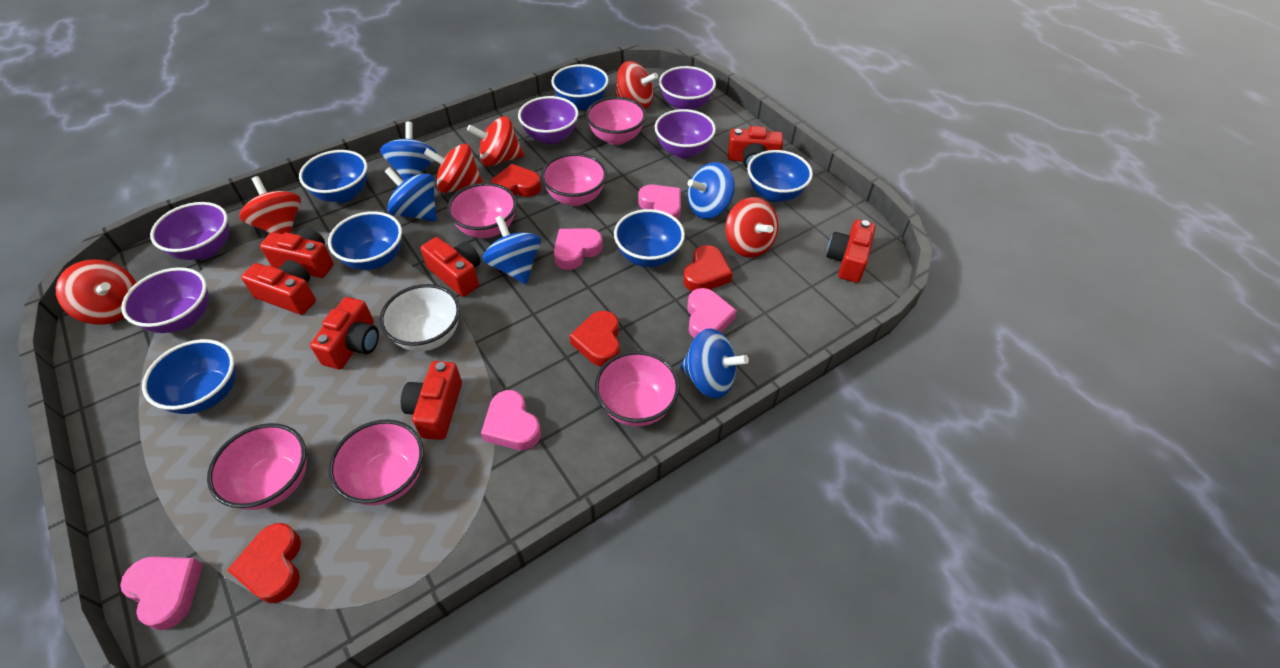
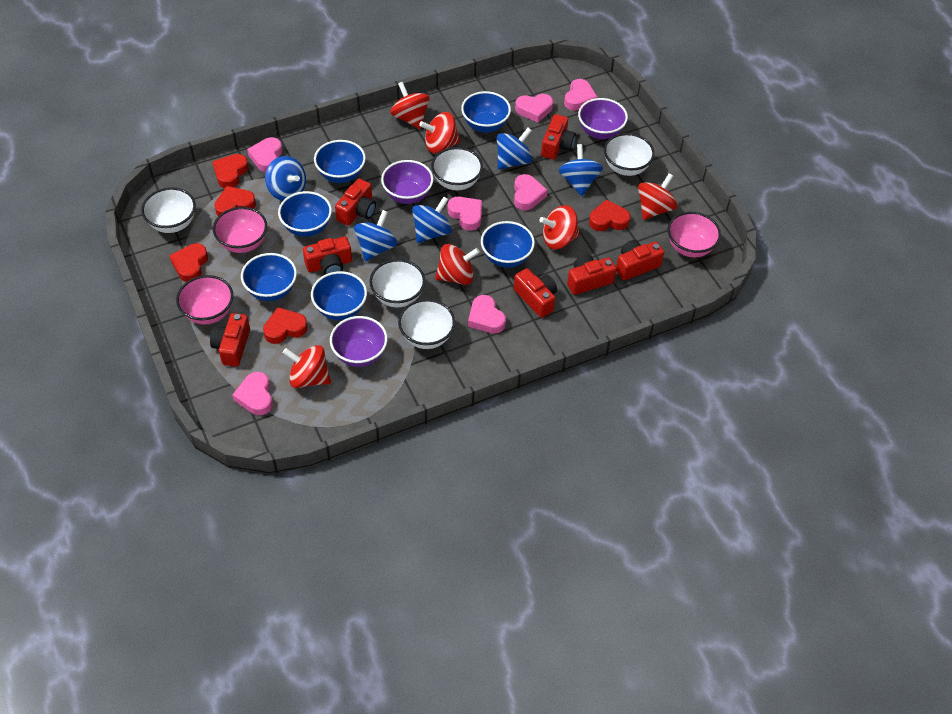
pink bowl: [207,423,307,510] [329,420,424,505] [447,183,517,238] [541,153,607,206] [586,97,646,145] [595,351,680,427] = 6 -> [176,275,233,325] [213,207,267,253] [667,212,721,257] = 3
pink heart: [120,557,203,630] [481,390,541,450] [554,228,603,270] [638,185,681,220] [687,288,737,338] = 5 -> [232,372,273,415] [247,137,282,172] [448,197,482,231] [468,295,506,334] [514,174,548,210] [515,94,553,122] [564,79,597,111] = 7
purple bowl: [121,267,209,333] [150,202,229,260] [518,96,579,144] [655,109,716,158] [659,66,716,110] = 5 -> [330,316,388,367] [381,160,434,204] [578,98,628,139] = 3
red heart: [227,523,301,603] [490,164,541,197] [570,311,620,366] [683,245,733,291] = 4 -> [169,243,208,282] [212,154,249,188] [214,186,256,216] [263,307,308,344] [589,199,630,231] = 5
white bowl: [380,284,460,351] = 1 -> [141,187,196,233] [369,259,425,308] [398,299,455,349] [431,147,483,190] [604,133,655,176] = 5

